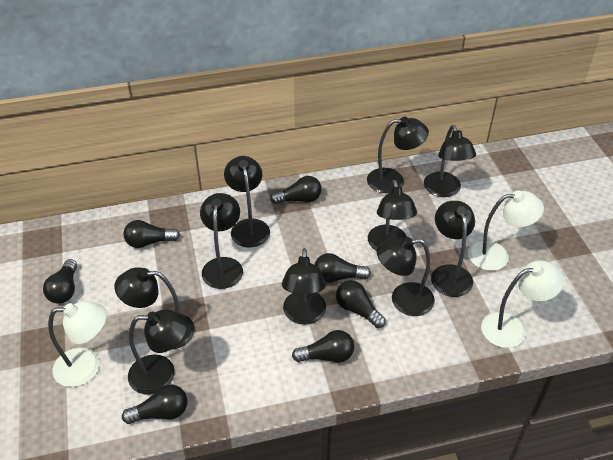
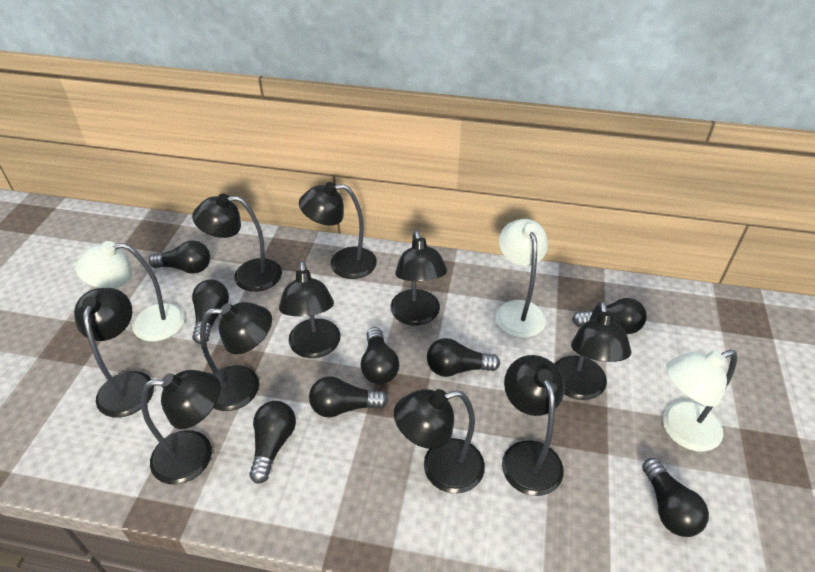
black light bulb: [43,259,77,304] [122,385,187,424] [123,220,180,248] [270,176,321,204] [292,330,354,363] [315,253,371,283] [336,280,386,328] = 7 -> [149,240,210,274] [192,279,229,344] [249,401,296,484] [309,376,388,417] [361,327,399,384] [427,338,500,377] [572,298,647,334] [642,458,709,537] = 8

